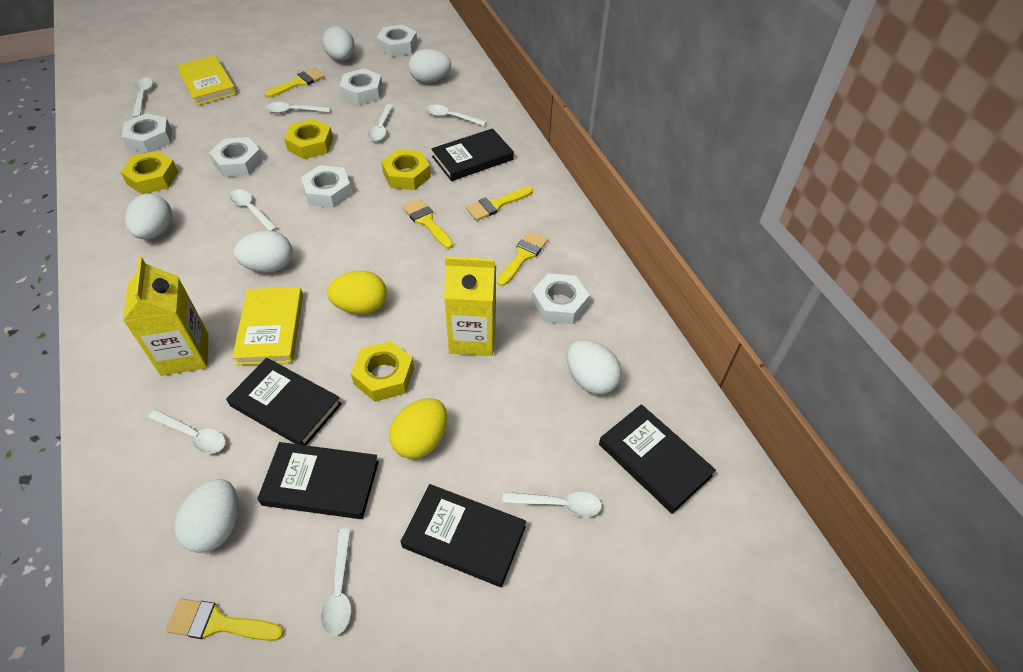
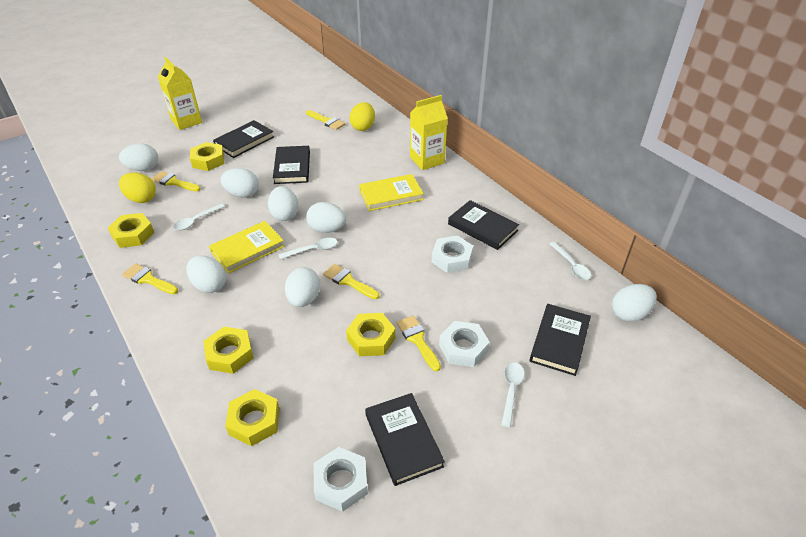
white egg: [125,193,172,240] [174,479,239,553] [233,230,292,273] [322,26,355,61] [408,49,451,83] [567,340,622,394] = 6 -> [119,143,158,171] [186,256,226,293] [220,168,259,197] [268,186,299,221] [285,267,320,307] [306,202,346,233] [612,284,657,322] = 7
white nut: [122,113,172,153] [209,137,263,177] [301,165,352,208] [340,69,383,105] [376,24,417,57] [531,273,590,324] = 6 -> [313,447,368,512] [432,235,473,273] [439,321,490,367] = 3
white spoon: [132,78,153,118] [148,409,225,454] [230,189,278,231] [266,102,330,113] [321,529,351,636] [368,104,393,141] [426,105,487,126] [502,492,602,517] = 8 -> [173,204,225,231] [278,238,337,259] [501,363,524,428] [550,242,591,280] = 4
yellow nut: [120,151,178,194] [284,118,333,159] [351,341,414,402] [381,149,431,190] = 4 -> [108,213,154,248] [190,142,224,171] [203,327,253,374] [225,389,279,446] [346,313,396,356] = 5

